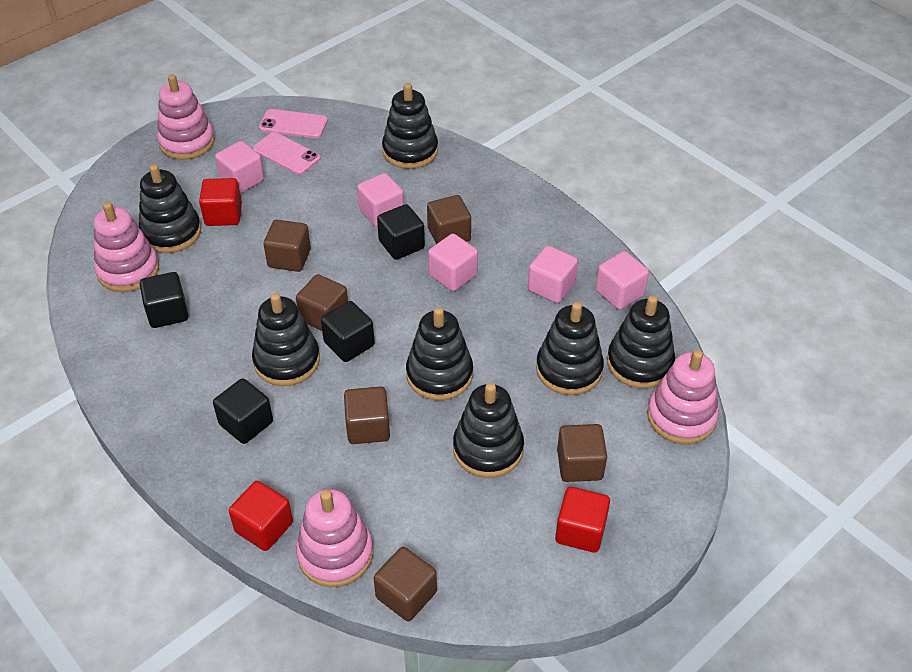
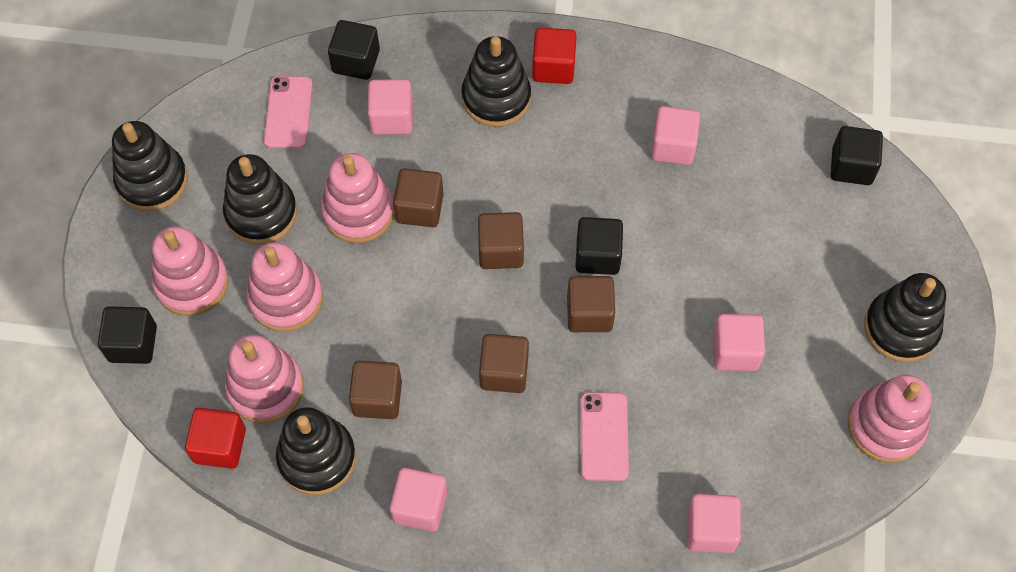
black stacking toy: [139,164,201,253] [252,293,320,386] [382,83,438,169] [406,307,473,400] [453,383,524,478] [536,302,604,395] [607,296,675,389] = 7 -> [112,121,188,211] [223,154,297,245] [276,407,356,495] [461,36,531,127] [864,273,946,362] = 5
brown cube: [264,220,311,272] [296,274,348,331] [344,386,390,444] [374,547,437,621] [427,195,471,244] [557,424,607,482] = 6 -> [349,361,402,419] [393,168,444,227] [478,212,524,269] [479,334,529,393] [567,276,615,332] = 5
pink stacking toy: [94,202,159,292] [157,74,215,160] [296,489,373,587] [647,350,719,444] = 4 -> [152,226,229,316] [225,335,304,423] [247,242,323,332] [321,153,394,243] [848,375,932,463] = 5
red cube: [199,178,242,226] [229,481,293,551] [555,487,610,553] = 3 -> [185,408,246,469] [532,28,577,84] = 2

